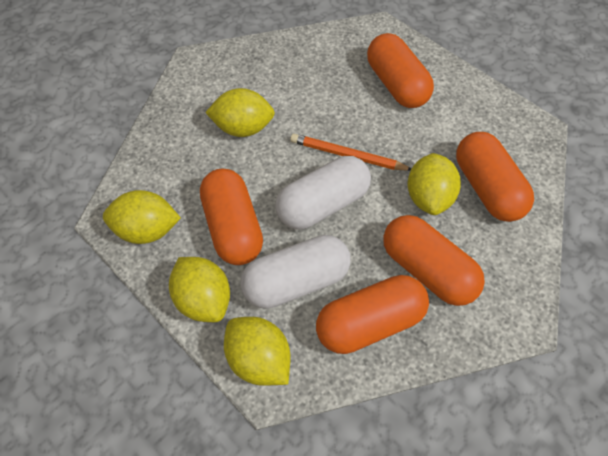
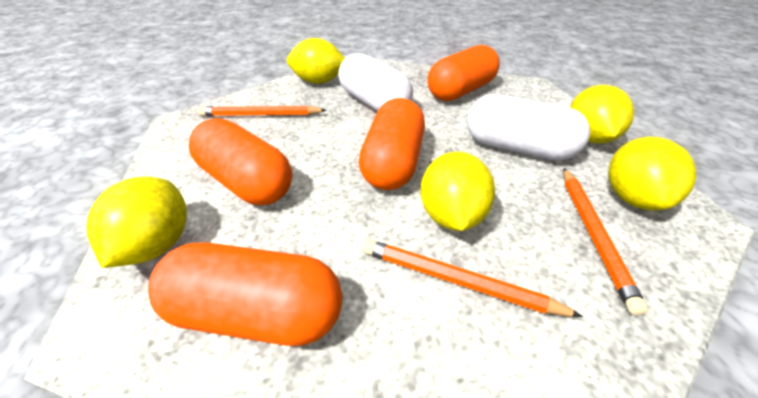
orange capsule: [200,169,263,265] [316,275,429,354] [367,33,434,108] [383,215,485,306] [456,132,534,222] = 5 -> [148,242,342,346] [189,118,292,205] [359,98,425,190] [427,45,500,101] = 4
orange pencil: [290,134,412,171] = 1 -> [198,106,327,116] [362,239,583,317] [563,168,648,316] = 3

